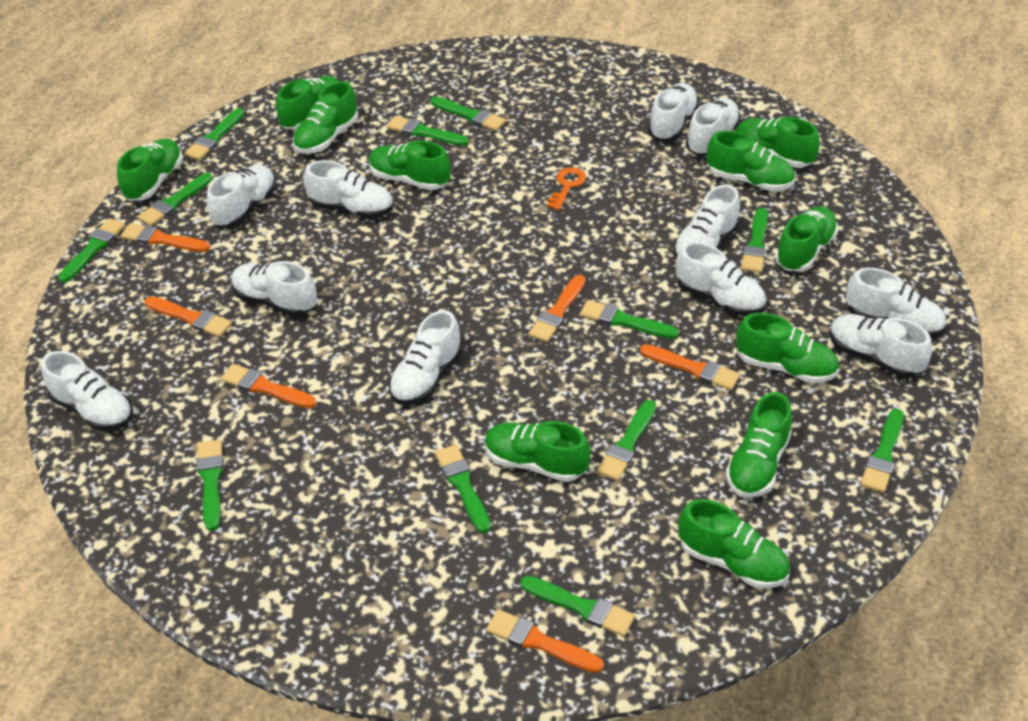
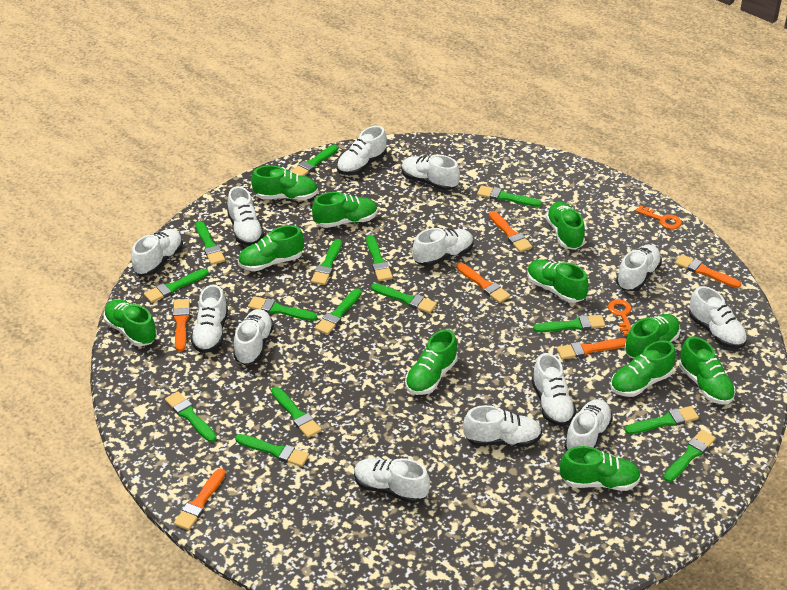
green brush: [58,218,126,283] [138,173,213,226] [184,108,244,160] [197,440,224,531] [387,116,469,146] [430,96,506,131] [435,444,491,533] [520,576,635,637] [580,300,679,339] [597,400,656,481] [741,208,768,273] [860,409,904,493] = 12 -> [144,269,209,303] [165,391,216,442] [196,221,225,265] [235,434,309,467] [248,296,317,321] [271,387,321,438] [290,145,338,176] [311,239,342,285] [315,289,362,335] [366,235,393,281] [371,283,437,313] [477,185,542,207] [533,315,605,332] [625,406,699,434] [664,430,716,482] = 15
orange key: [547,167,586,210] = 1 -> [608,299,631,336] [636,205,682,229] = 2
white shoe: [41,351,133,431] [206,165,276,227] [231,261,317,316] [304,160,394,218] [389,310,462,405] [648,83,699,141] [673,185,740,259] [676,242,766,316] [686,98,741,156] [829,314,932,377] [846,267,946,338] = 11 -> [131,229,183,275] [191,284,228,353] [227,186,264,246] [234,309,274,365] [337,126,387,175] [354,458,430,503] [402,155,460,191] [413,228,474,266] [463,405,542,447] [532,353,576,426] [564,399,613,451] [616,245,662,291] [689,286,747,349] = 13

